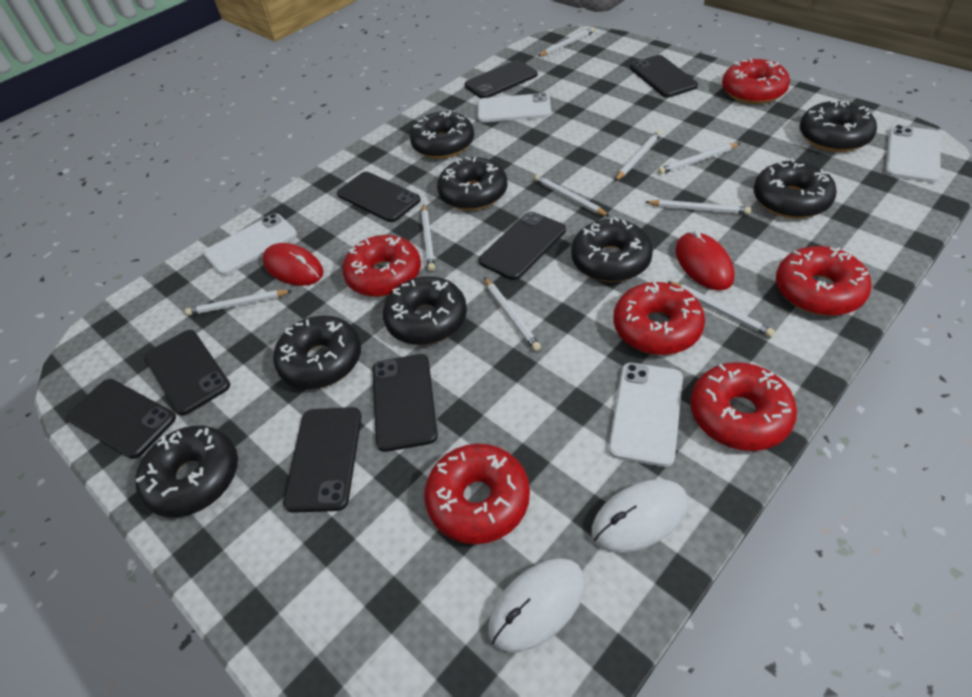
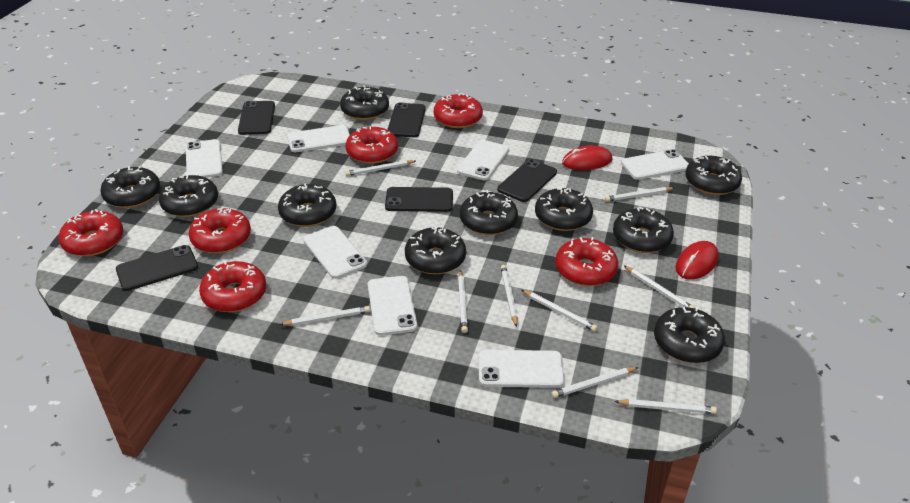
black donut: [135,426,238,518] [273,316,361,389] [383,276,467,345] [410,110,474,159] [437,157,508,210] [571,217,653,282] [753,158,837,219] [800,99,877,152] = 8 -> [101,166,160,208] [159,175,218,217] [278,183,336,227] [340,85,389,120] [405,226,466,274] [460,190,518,235] [535,187,593,231] [613,207,674,253] [654,306,725,363] [685,156,742,195] = 10
black phone: [67,379,176,459] [145,330,230,415] [283,407,361,513] [337,172,421,222] [372,354,438,452] [465,60,538,99] [479,211,566,280] [630,55,698,97] = 8 -> [116,245,198,291] [238,101,275,135] [385,187,453,212] [387,102,426,137] [497,159,557,202] = 5
white mouse: [488,558,585,653] [591,479,688,553] = 2 -> none = 0
white phone: [204,213,297,275] [477,93,551,122] [608,363,683,467] [885,125,941,183] = 4 -> [186,139,223,178] [287,125,350,152] [303,226,367,279] [368,276,417,336] [457,140,509,181] [478,350,565,388] [621,149,689,180] = 7

